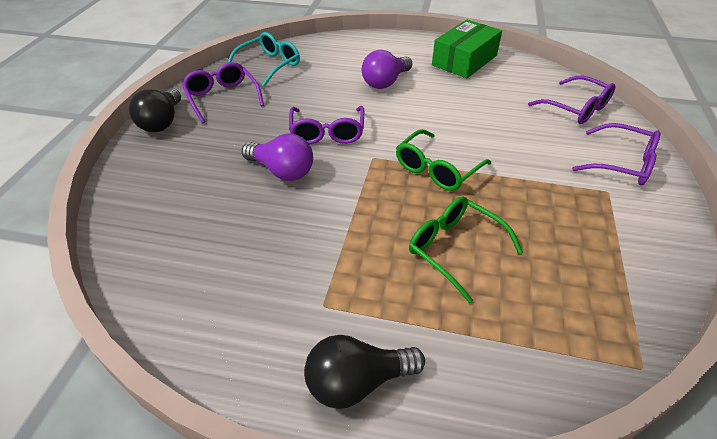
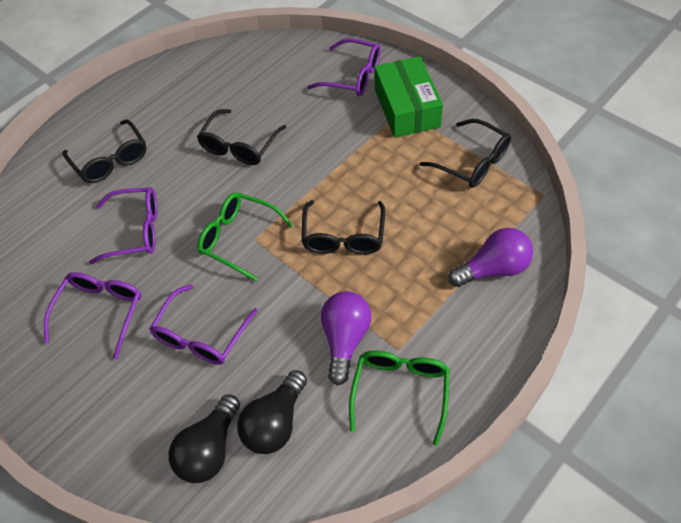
black glasses: none = 0 -> [63,119,146,183] [197,109,286,165] [302,200,385,255] [420,119,511,188] = 4
turquoise glasses: [227,32,300,87] = 1 -> none = 0

